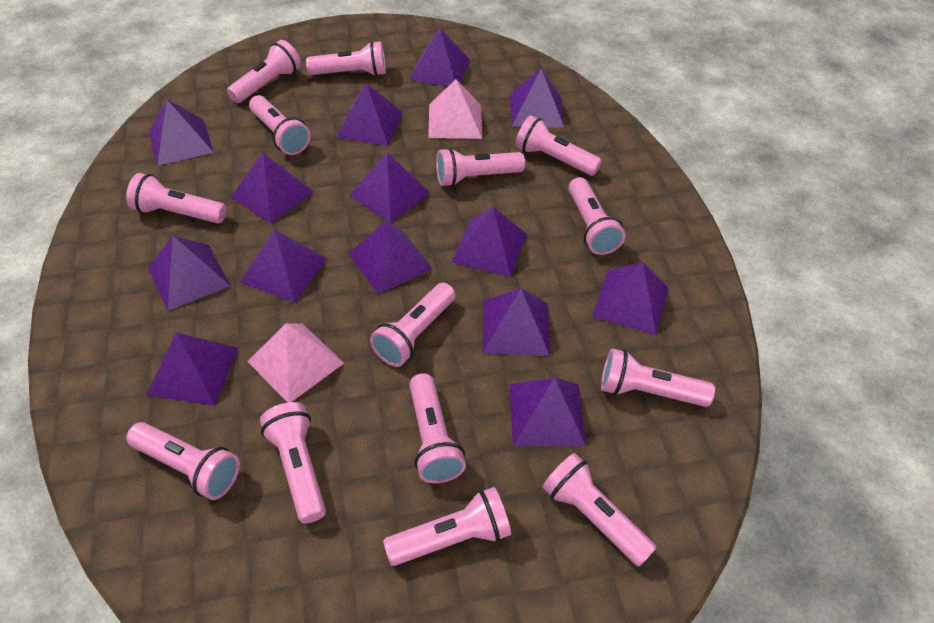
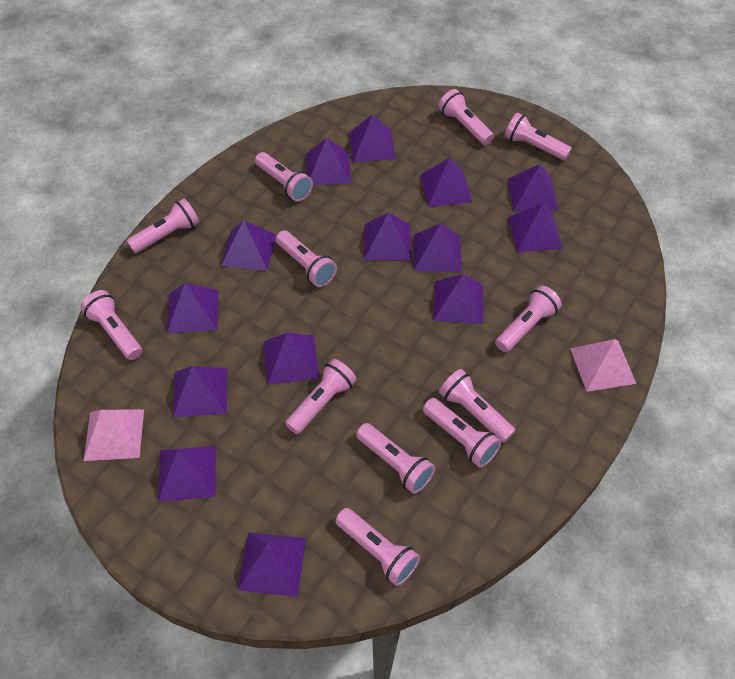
pink flashlight: [126,173,226,224] [126,422,240,500] [227,40,301,103] [249,95,310,155] [260,402,326,524] [306,41,386,76] [370,283,455,367] [383,487,511,566] [409,373,466,483] [436,148,525,187] [515,115,602,176] [542,453,656,567] [569,177,626,255] [601,348,715,407] = 14 -> [81,290,142,360] [127,198,200,253] [255,152,313,202] [276,230,337,287] [285,359,357,434] [335,508,420,586] [356,423,435,494] [423,398,501,468] [438,89,494,145] [439,369,516,443] [495,285,562,352] [505,113,572,160] = 12

